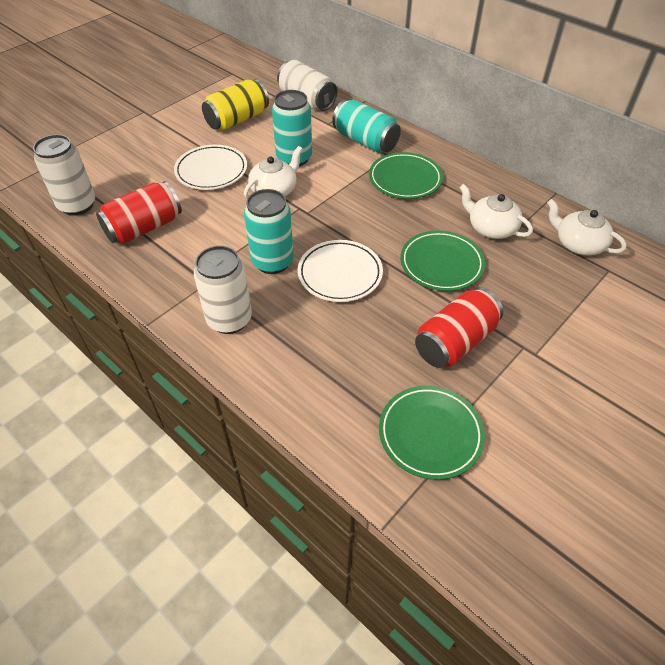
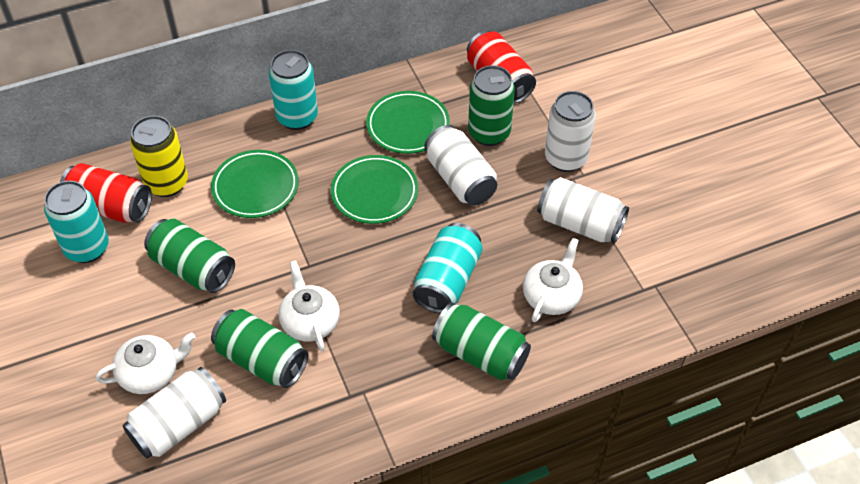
green can: none = 0 -> [144,219,235,293] [211,309,309,388] [432,302,531,380] [468,65,515,146] = 4
white can: [33,134,95,216] [194,246,252,334] [277,60,337,111] = 3 -> [122,367,226,459] [424,125,497,206] [537,177,629,244] [545,91,596,172] = 4
white plate: [174,145,247,190] [298,240,383,302] = 2 -> none = 0

